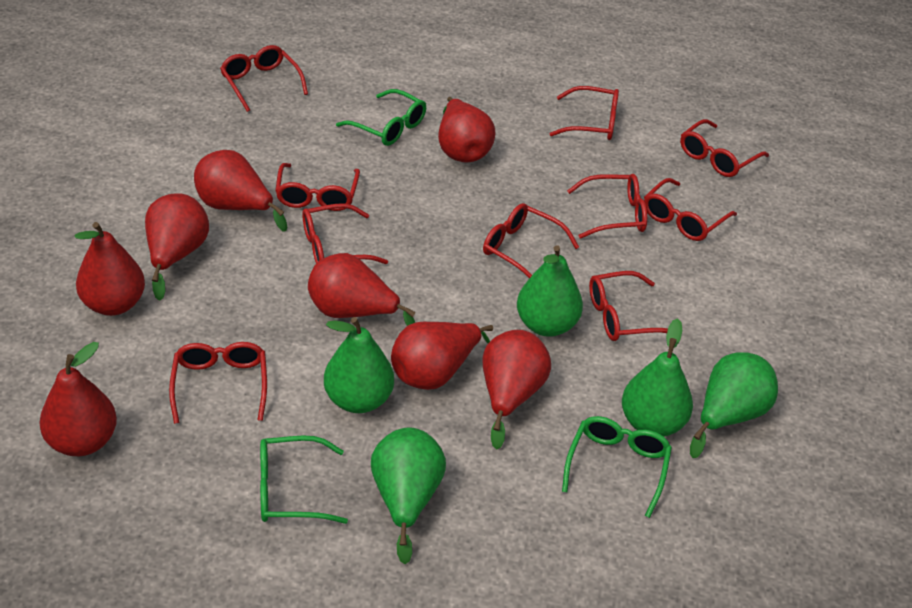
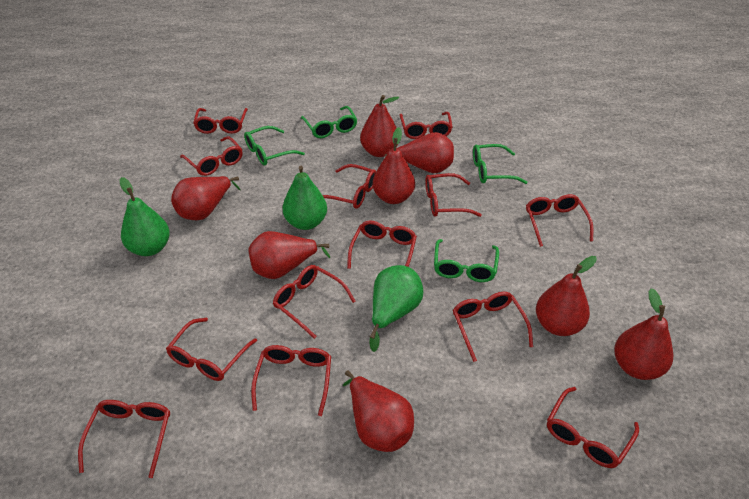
green glasses: [260,436,348,524] [336,89,426,146] [562,416,672,518] = 3 -> [244,126,305,166] [301,106,357,138] [434,239,499,282] [473,144,528,184] = 4
green pear: [324,317,394,413] [371,427,446,564] [517,245,583,337] [622,318,693,436] [690,352,778,458] = 5 -> [119,177,170,256] [282,166,327,230] [369,265,423,352] = 3
red glasses: [169,342,267,424] [220,45,308,112] [275,163,360,211] [302,203,388,264] [483,203,579,278] [550,86,619,140] [567,174,647,239] [589,271,668,341] [644,178,737,241] [680,119,769,177] = 10 -> [78,400,170,478] [166,318,257,381] [180,136,243,176] [193,108,248,134] [251,345,331,416] [273,265,355,339] [323,164,376,209] [347,220,417,269] [400,112,453,139] [425,173,482,217] [453,292,533,362] [526,194,593,247] [547,387,639,468] = 13

